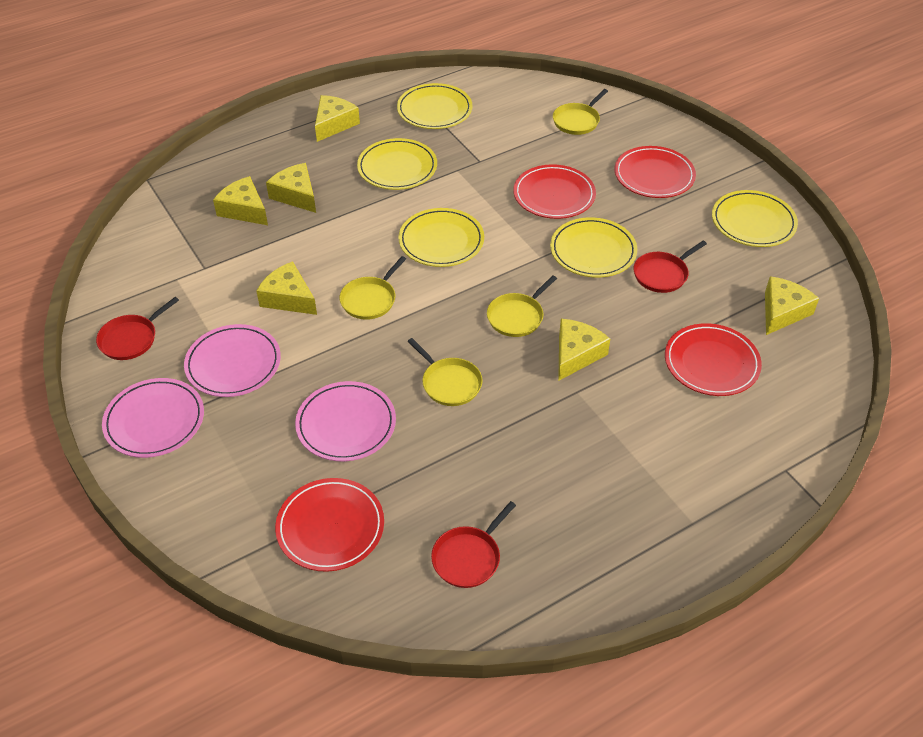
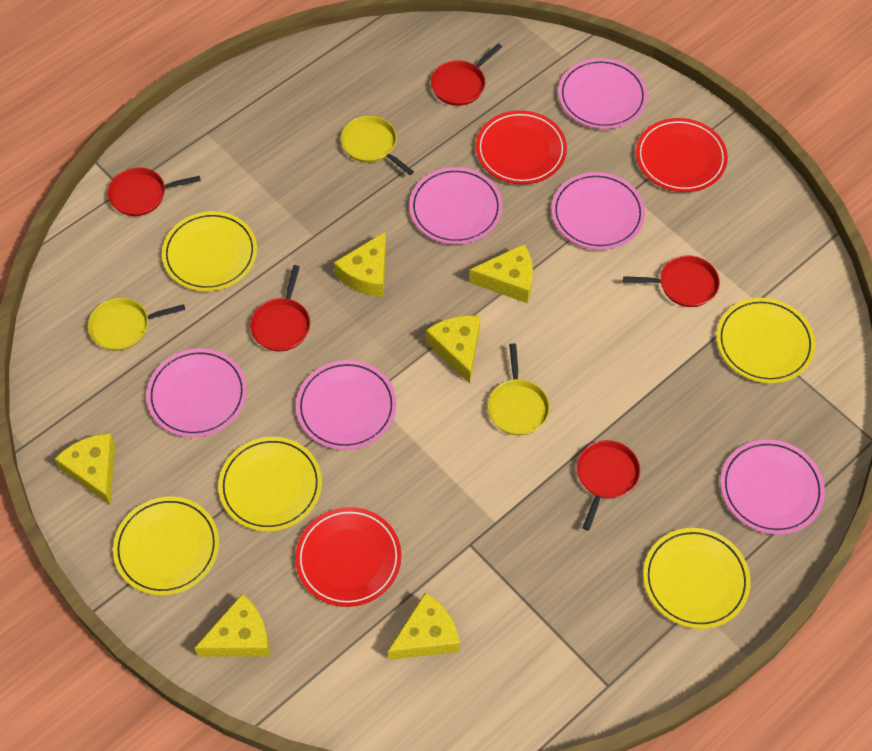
pink plate: [102,378,204,458] [184,324,281,397] [295,381,396,461] = 3 -> [146,348,247,437] [296,360,397,450] [409,167,503,244] [551,172,645,250] [558,58,648,129] [720,440,825,534] = 6
red pan: [96,297,179,360] [431,501,516,588] [634,241,707,293] = 3 -> [108,168,201,216] [250,265,310,351] [431,44,502,106] [577,440,640,531] [623,255,720,307] = 5
red plate: [275,478,384,572] [514,164,596,219] [615,146,696,198] [665,323,762,396] = 4 -> [295,507,401,607] [476,110,567,184] [636,118,728,192] = 3
yellow pan: [339,256,406,320] [407,338,483,406] [487,276,557,337] [553,89,608,135] = 4 -> [88,298,185,351] [341,116,414,175] [488,343,550,435] = 3

